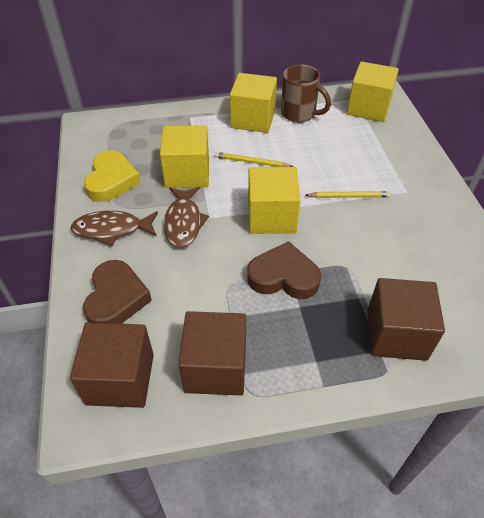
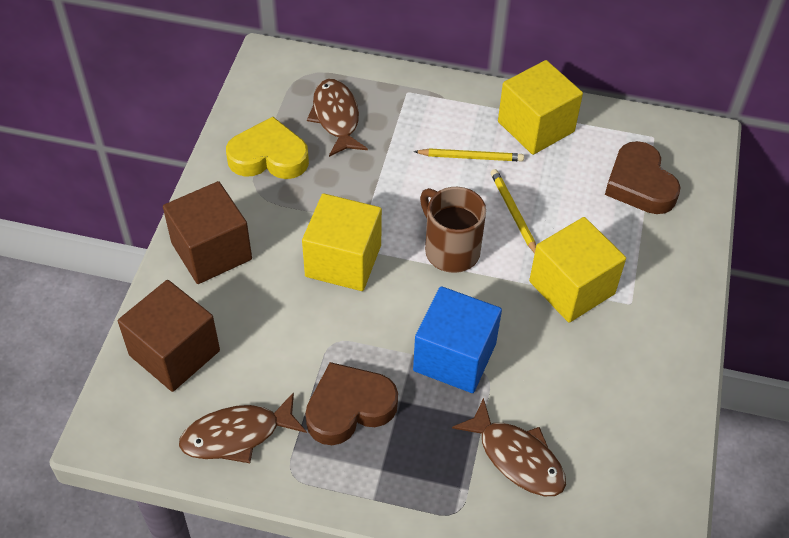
blue cube: none = 0 -> [413,286,502,393] = 1
brown cube: [70,323,154,408] [178,311,246,396] [367,278,445,361] = 3 -> [118,280,220,392] [163,181,252,284] = 2
brown fish: [71,211,158,246] [164,187,209,248] = 2 -> [179,392,307,463] [307,79,368,157] [452,398,566,496] = 3
yellow cube: [160,125,209,188] [230,73,277,133] [248,167,300,234] [347,62,399,122] = 4 -> [302,193,382,291] [498,60,583,155] [529,217,626,323] = 3

